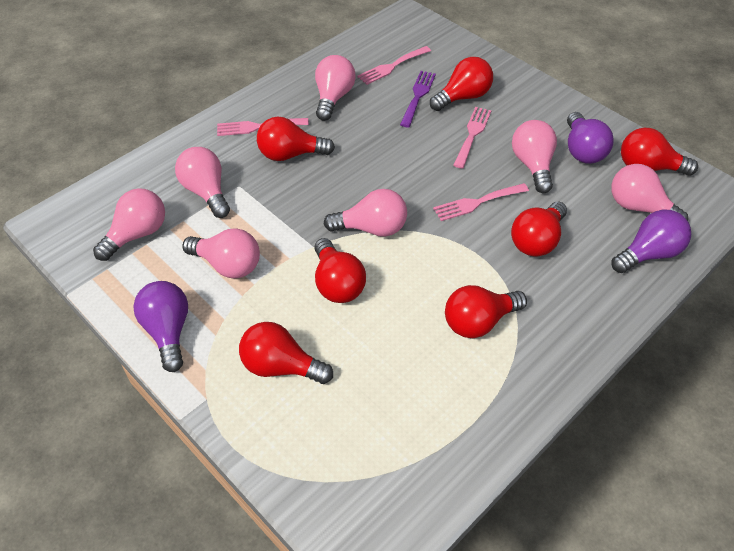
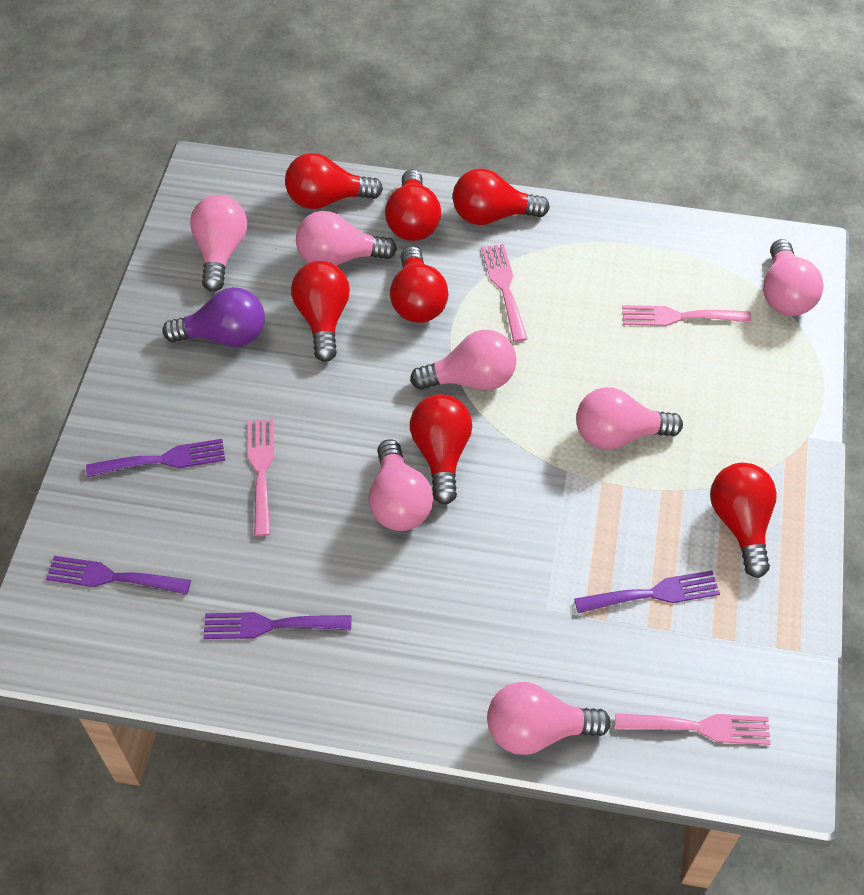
purple fork: [400,71,436,127] = 1 -> [46,556,191,595] [86,439,225,477] [203,612,351,639] [574,570,720,613] = 4
purple light bulb: [133,281,188,372] [567,112,614,164] [612,209,691,273] = 3 -> [162,287,265,347] = 1

